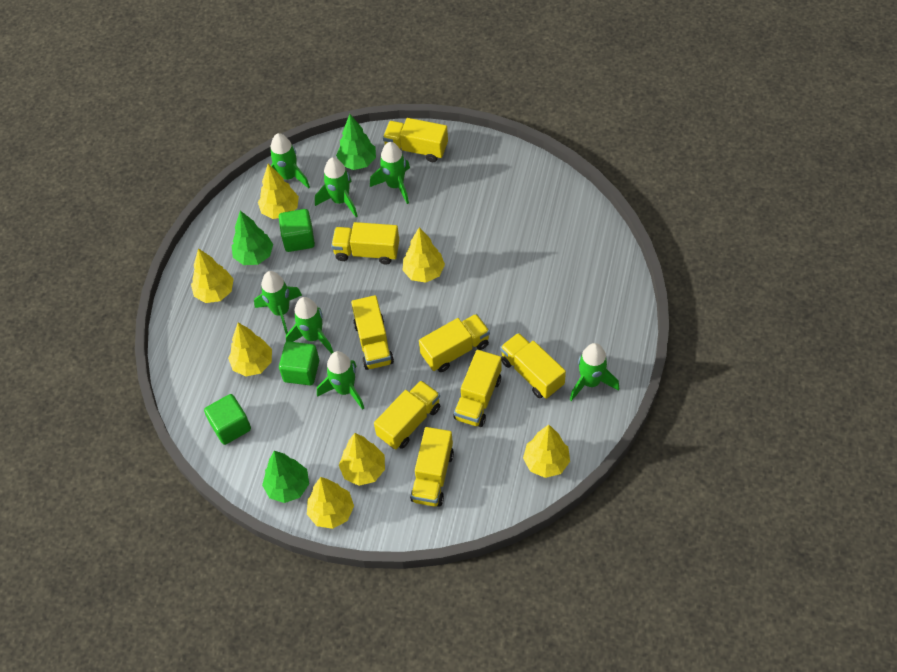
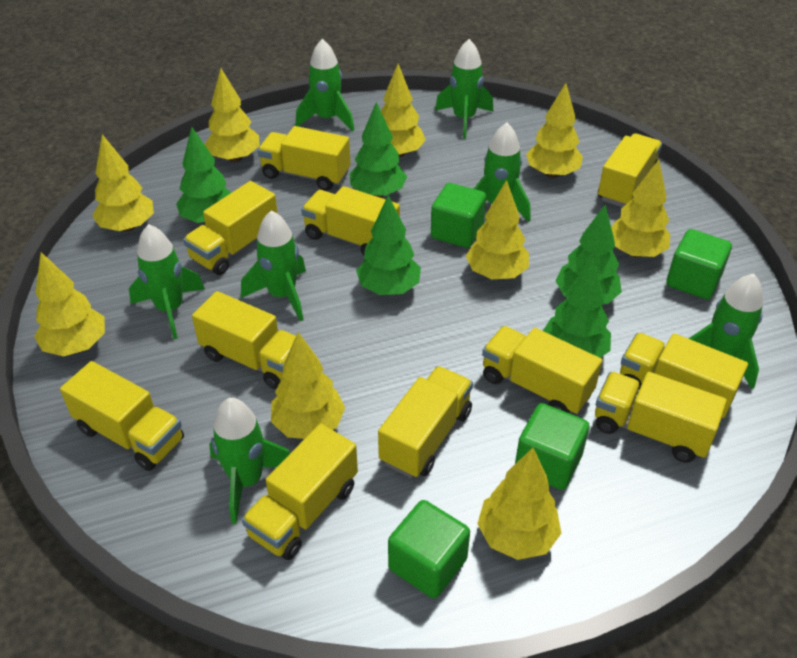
green cube: [204,394,251,445] [279,209,315,252] [279,341,319,385] = 3 -> [388,500,470,599] [431,183,486,248] [515,403,590,490] [666,229,732,299] = 4
green tree: [232,211,273,265] [262,451,309,503] [336,114,376,170] = 3 -> [176,127,231,223] [350,102,407,198] [356,195,421,295] [543,259,611,358] [555,205,622,304] = 5
yellow tree: [191,248,234,303] [228,323,272,376] [258,164,299,219] [307,477,354,529] [339,433,385,486] [402,227,445,283] [523,425,570,478] = 7 -> [34,252,105,356] [92,134,154,232] [205,68,260,162] [271,332,345,439] [381,64,426,157] [466,180,529,279] [477,448,561,560] [526,83,583,178] [611,159,670,258] = 9
yellow truck: [331,222,399,264] [351,295,394,370] [374,380,441,450] [383,118,448,162] [410,427,454,507] [419,314,490,372] [454,350,501,427] [500,333,566,399] = 8 -> [60,361,184,471] [183,181,278,275] [192,291,296,389] [242,424,358,560] [258,126,350,191] [301,186,400,255] [378,366,473,478] [482,326,602,414] [595,372,727,462] [598,133,662,207] [620,333,748,419] = 11

